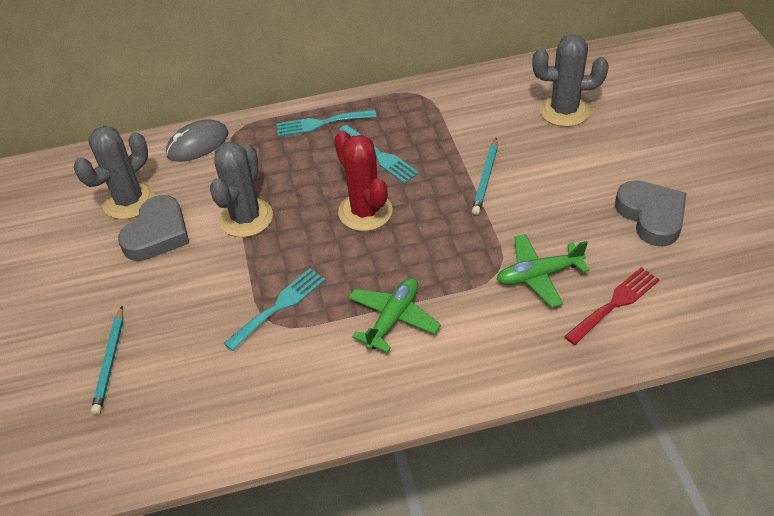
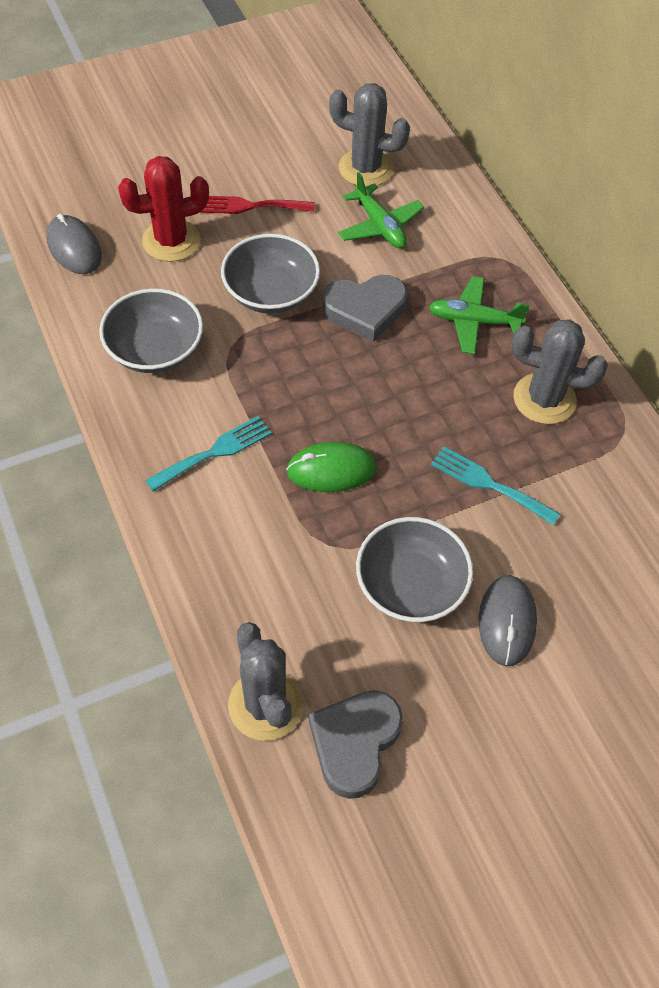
green mouse: none = 0 -> [286,442,377,492] = 1
grey bowl: none = 0 -> [99,288,203,373] [221,234,320,314] [356,517,473,622] = 3
grey mouse: [166,120,229,162] = 1 -> [47,214,102,274] [479,575,537,666] = 2
turquoise fork: [224,268,325,351] [276,110,376,137] [339,125,419,184] = 3 -> [145,416,272,491] [431,446,560,525] = 2
turquoise pencil: [91,306,123,415] [472,137,498,215] = 2 -> none = 0

